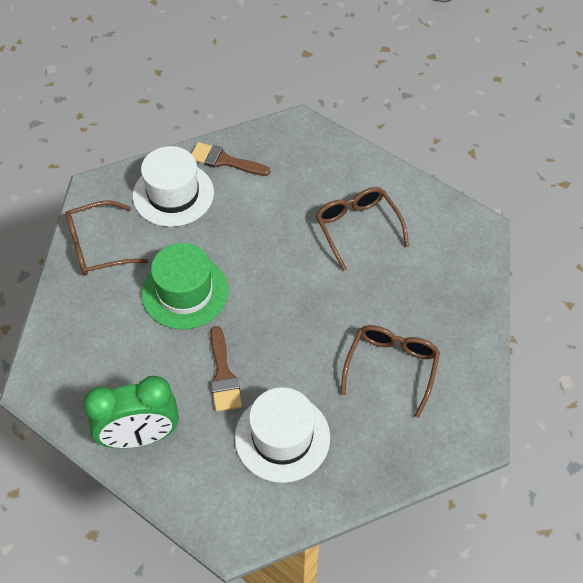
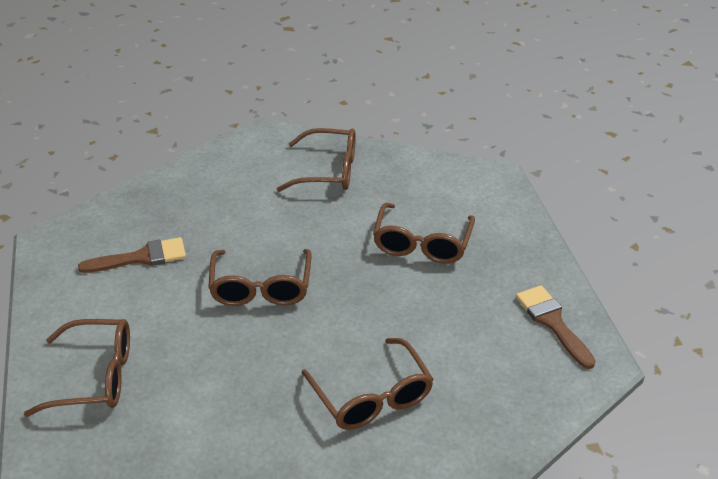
brown glasses: [66,200,148,276] [316,187,409,271] [341,325,440,418] = 3 -> [24,319,130,417] [208,249,312,306] [277,128,356,192] [302,338,434,430] [373,203,475,264] = 5
green clock: [83,376,179,448] = 1 -> none = 0
green hat: [141,243,229,329] = 1 -> none = 0
white hat: [133,146,214,227] [235,387,330,483] = 2 -> none = 0

